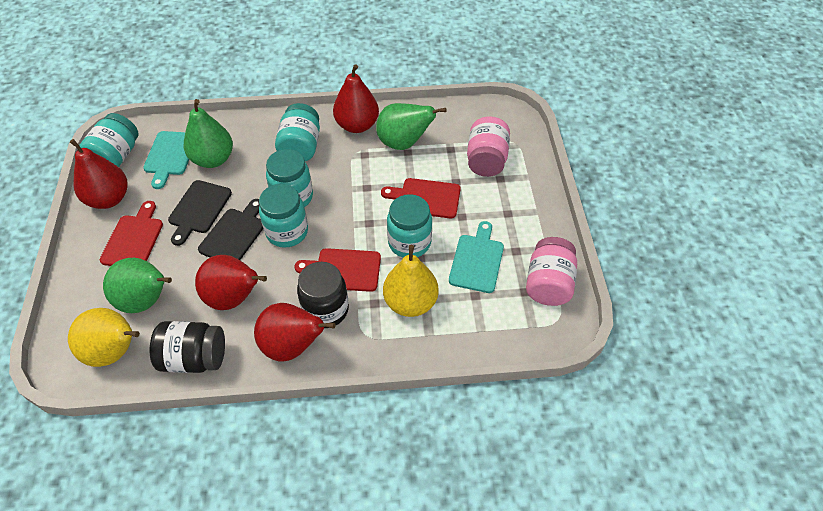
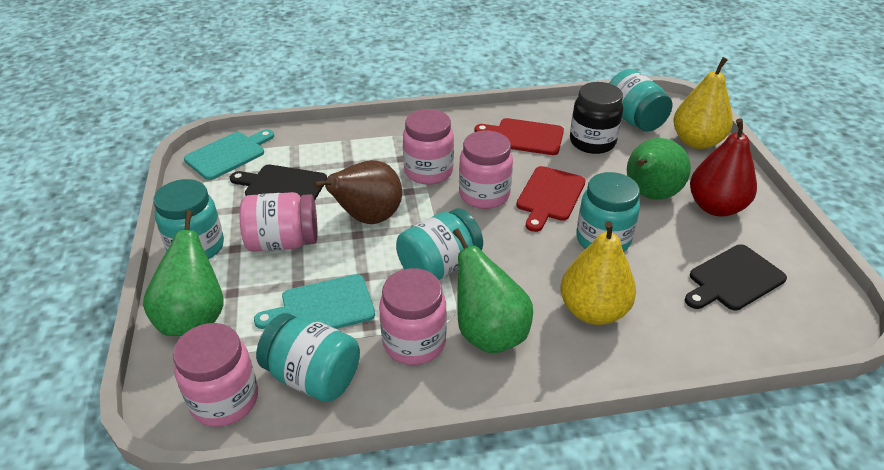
black jar: [150,321,225,373] [297,262,349,328] = 2 -> [570,82,623,154] = 1
brown pear: none = 0 -> [313,160,402,224] = 1
pink jar: [467,116,510,177] [526,237,577,306] = 2 -> [173,323,258,427] [240,192,318,252] [379,268,447,365] [403,109,454,185] [459,131,513,209] = 5
red cutting board: [100,201,163,266] [295,248,381,292] [381,178,461,218] = 3 -> [475,118,564,155] [516,166,586,232] = 2
red pear: [70,139,127,209] [195,255,267,310] [254,303,335,361] [333,64,379,133] = 4 -> [690,118,757,217] = 1

